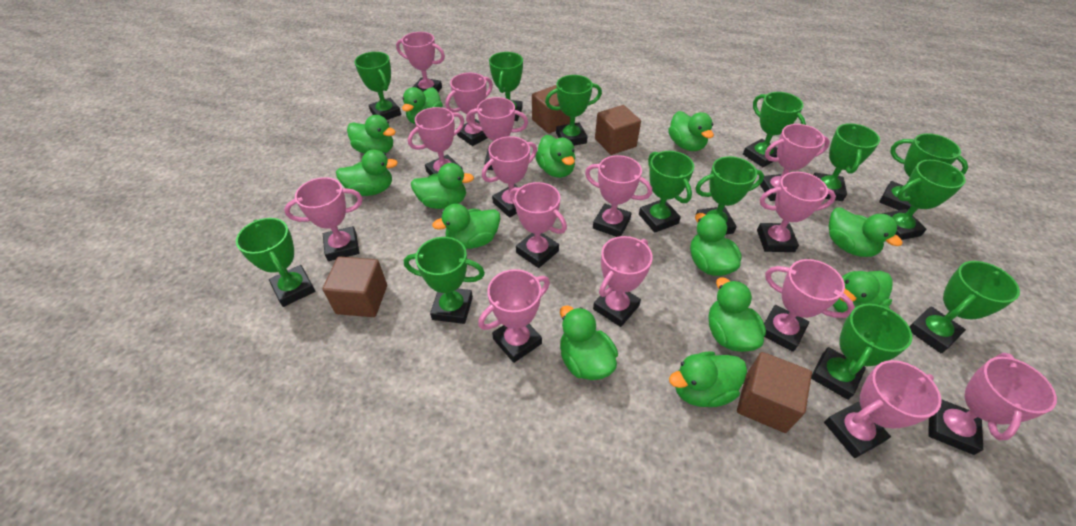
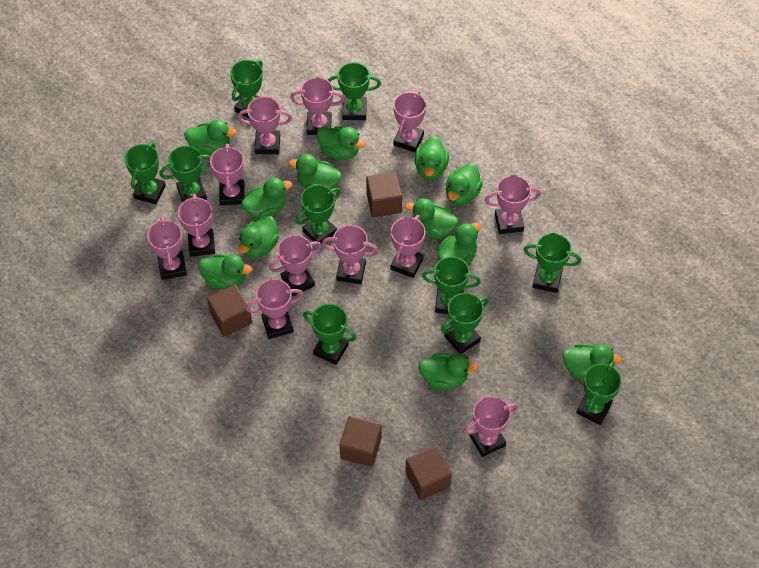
green duck: [336,150,398,196] [347,115,396,154] [402,87,443,125] [411,163,474,209] [432,204,500,249] [535,135,575,178] [560,306,618,380] [668,111,714,151] [669,351,747,407] [690,213,742,276] [708,277,766,352] [828,207,903,257] [833,271,893,312] = 13 -> [184,119,237,155] [198,254,252,289] [238,216,279,258] [241,178,292,219] [289,154,341,189] [317,126,365,160] [405,198,458,239] [414,136,449,180] [419,353,478,390] [437,223,481,265] [446,163,483,205] [562,344,622,380] = 12
green trophy: [236,218,315,307] [354,52,401,120] [404,237,485,324] [489,52,523,121] [545,75,602,146] [639,151,694,232] [695,156,764,234] [743,92,806,167] [811,304,913,400] [814,123,880,201] [879,133,968,210] [882,160,966,240] [909,261,1020,354] = 13 -> [124,142,166,204] [159,146,211,203] [230,60,263,118] [296,185,340,246] [303,304,357,365] [328,62,381,120] [422,256,481,314] [441,293,489,354] [524,233,581,293] [576,361,622,425] = 10
pink trophy: [284,177,363,261] [396,32,445,92] [408,107,464,175] [446,73,493,146] [466,97,528,170] [478,269,550,363] [482,136,537,218] [510,182,567,268] [585,155,652,237] [593,236,653,327] [757,172,836,252] [760,124,830,201] [764,259,855,352] [824,360,942,458] [928,353,1057,455] = 15 -> [147,216,187,280] [178,194,215,257] [210,144,245,205] [237,96,292,154] [246,279,303,339] [269,235,322,296] [290,77,345,135] [322,225,379,284] [391,215,426,278] [393,90,426,152] [463,396,518,457] [485,175,541,234] = 12

